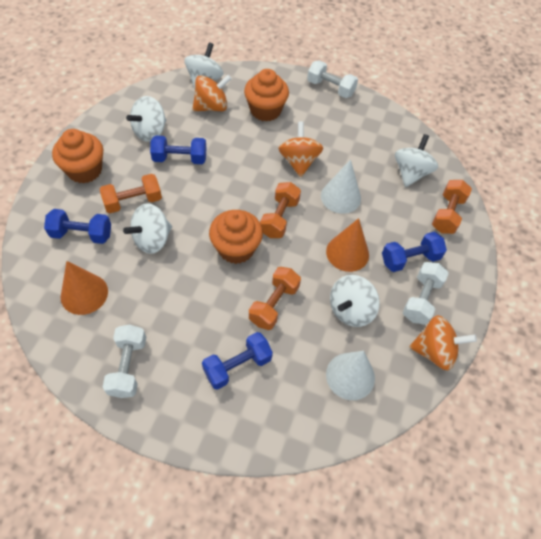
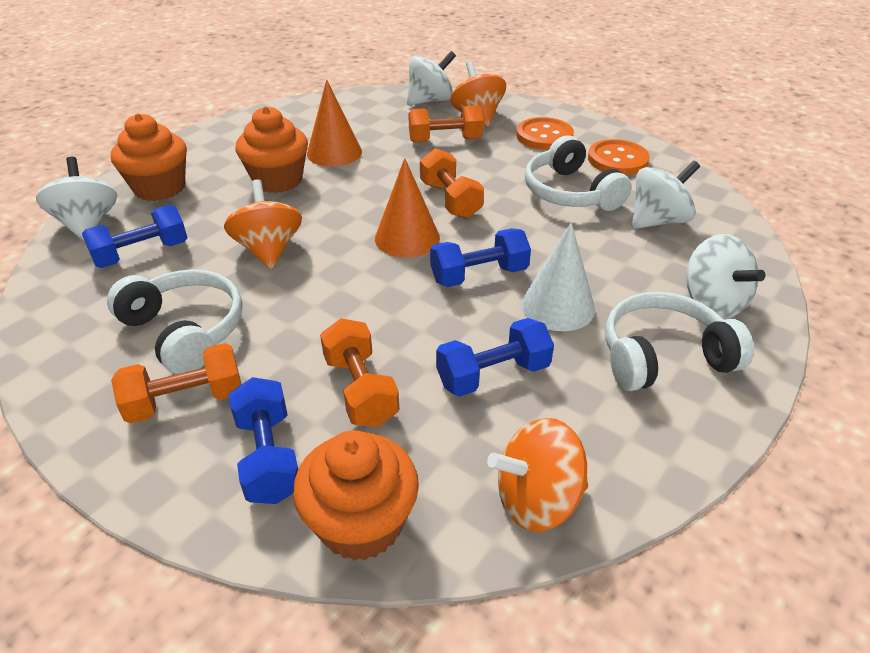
orange button: none = 0 -> [516,117,574,150] [588,139,650,175] = 2
white cone: [321,159,361,214] [326,351,375,400] = 2 -> [521,223,595,331] = 1
white dumbbell: [102,325,146,398] [307,60,358,98] [403,262,449,325] = 3 -> none = 0
white headphones: none = 0 -> [107,269,242,374] [525,135,632,211] [605,292,754,391] = 3
white spinning top: [123,203,172,254] [126,96,166,142] [184,42,224,89] [330,275,380,327] [395,134,438,187] = 5 -> [36,157,117,241] [407,51,456,105] [632,160,700,229] [686,234,766,319] = 4

